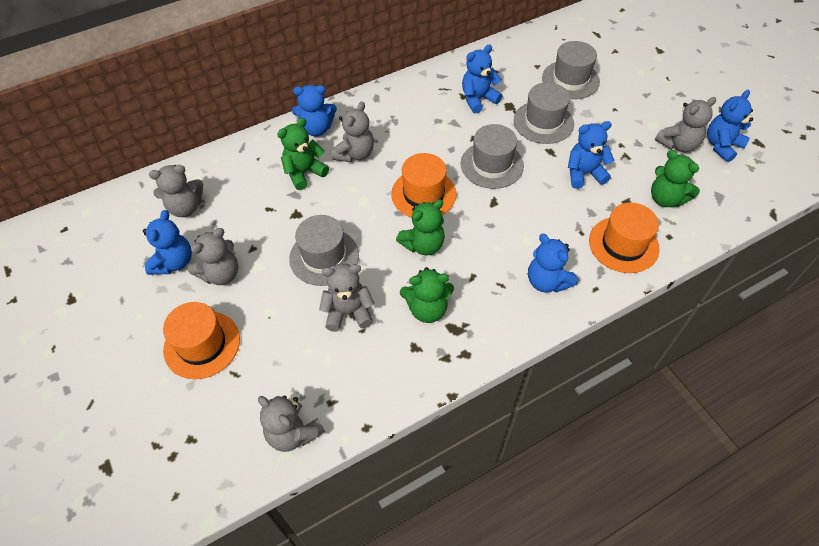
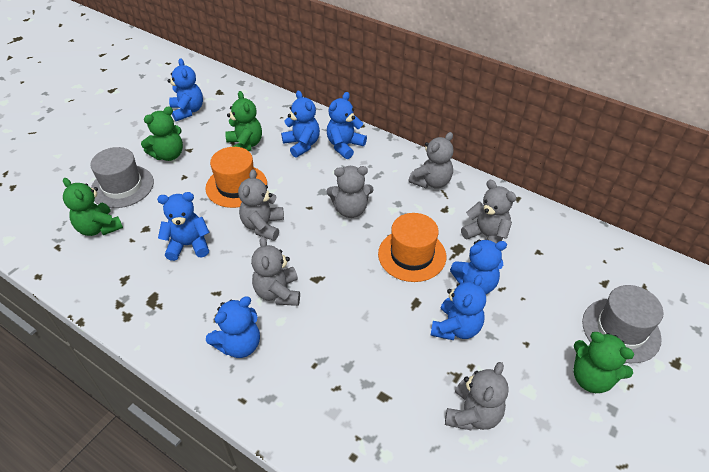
blue teddy bear: [143,210,192,275] [292,85,337,136] [462,45,502,114] [528,234,578,293] [568,121,614,189] [707,90,753,162] = 6 -> [157,192,210,261] [168,58,203,121] [206,296,260,358] [281,91,320,158] [327,92,367,159] [430,275,486,340] [450,240,507,294] = 7
grey hat: [289,215,359,286] [461,124,524,189] [514,82,574,144] [542,41,600,99] = 4 -> [90,147,154,208] [582,285,663,363] = 2
orange hat: [163,302,240,379] [391,153,457,217] [589,203,660,273] = 3 -> [205,147,267,208] [378,213,446,282] = 2

